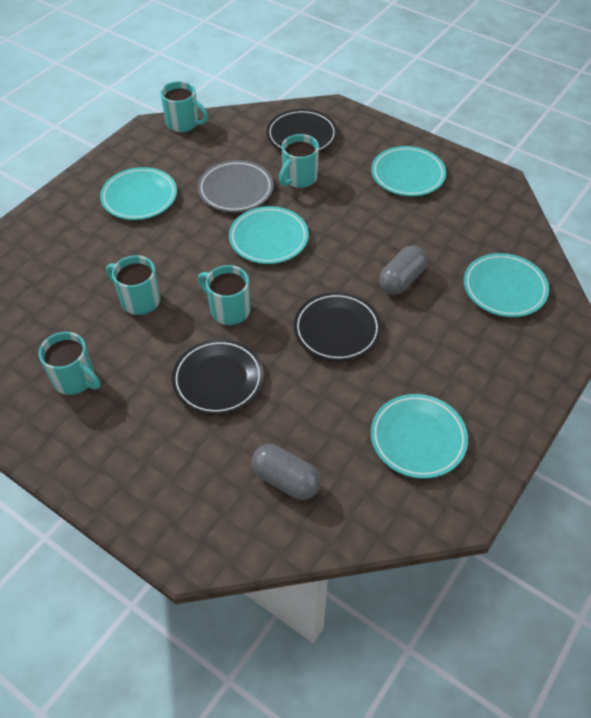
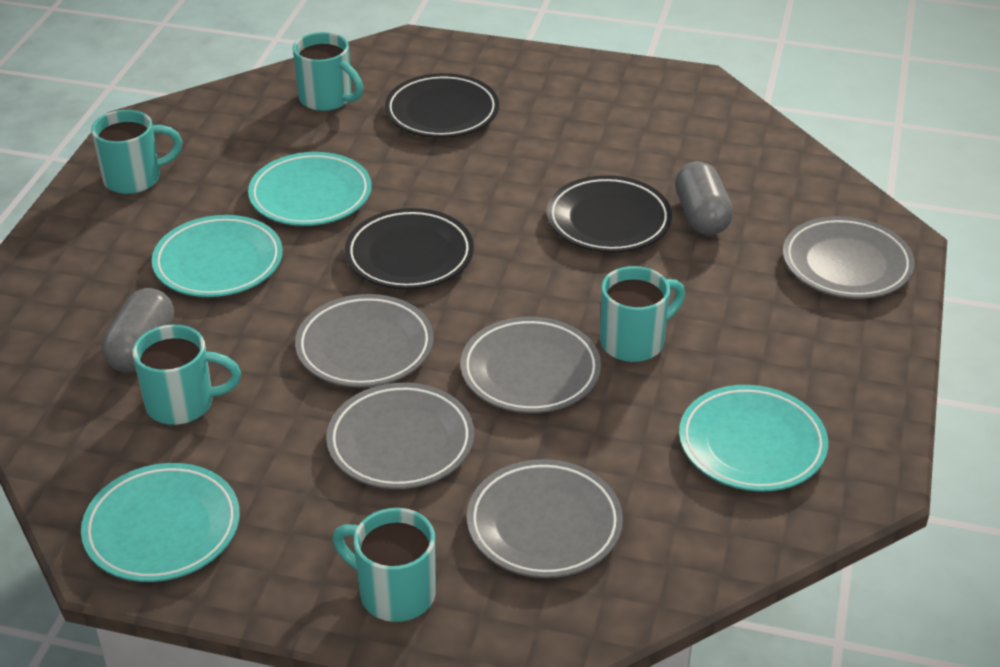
grey plate: [198,160,273,212] = 1 -> [295,294,434,387] [326,383,474,489] [461,317,601,413] [467,459,623,578] [783,216,914,299] = 5
turquoise plate: [100,167,177,220] [229,206,309,264] [371,146,446,196] [371,394,468,479] [464,253,549,317] = 5 -> [81,463,240,582] [152,215,283,297] [248,152,372,226] [679,385,828,491] = 4

